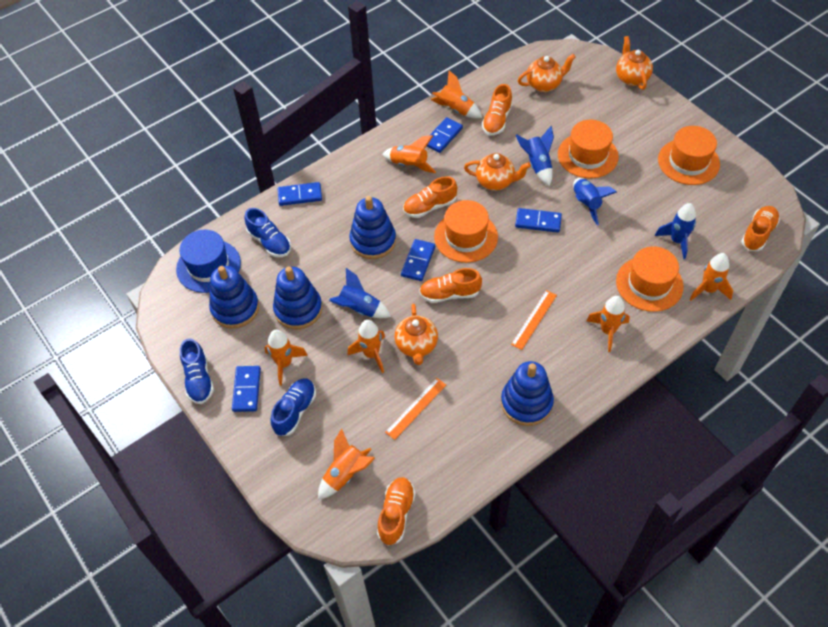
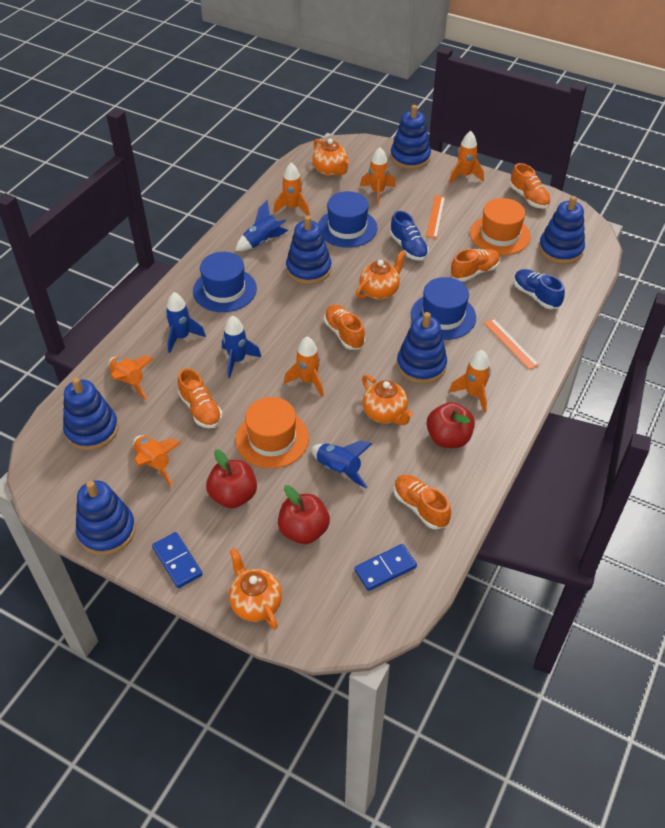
blue domino: [232,366,261,412] [278,182,322,206] [401,239,435,281] [426,117,463,153] [515,208,562,233] = 5 -> [152,532,203,588] [354,544,417,591] = 2
blue hat: [176,230,241,293] = 1 -> [193,252,257,312] [318,191,377,248] [411,277,476,340] = 3
blue shoe: [180,338,214,404] [244,208,291,257] [271,378,316,436] = 3 -> [390,211,429,261] [514,269,565,309] = 2
blue stacking toy: [209,266,259,329] [273,267,322,330] [349,196,396,259] [501,361,554,426] = 4 -> [63,377,118,451] [76,480,136,556] [286,216,332,284] [390,105,431,170] [397,312,447,384] [539,196,585,264] = 6
orange hat: [434,200,498,263] [558,120,619,178] [616,246,684,312] [658,126,720,185] = 4 -> [236,397,309,469] [470,198,531,255] = 2
red apple: none = 0 -> [206,449,257,508] [278,485,330,544] [427,402,475,448] = 3

